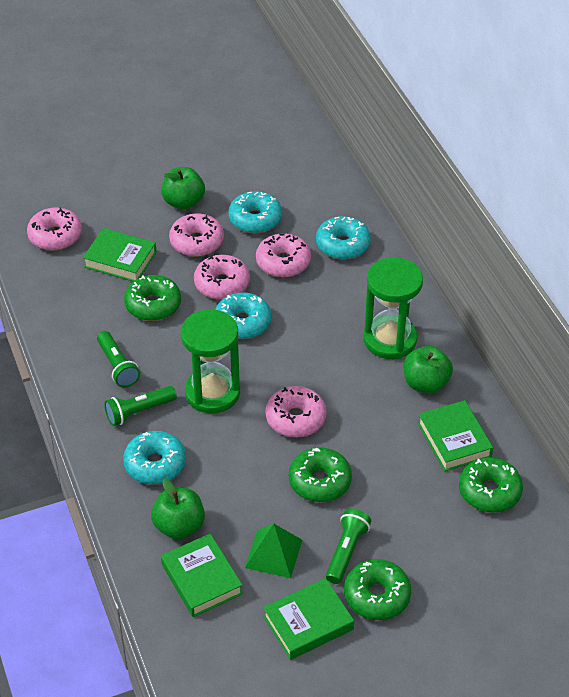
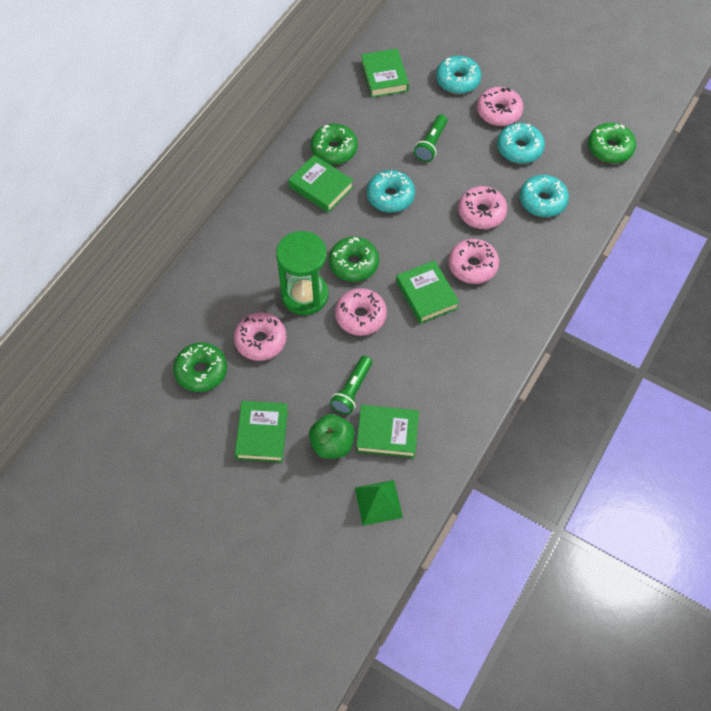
green apple: [151,478,205,539] [161,167,205,210] [404,346,453,394] = 3 -> [309,414,355,459] = 1
green book: [83,228,157,281] [161,533,243,617] [263,578,354,660] [418,400,493,471] = 4 -> [235,401,288,462] [288,155,353,213] [356,405,419,458] [361,49,409,98] [396,260,459,324] = 5
green flashlight: [97,331,140,387] [104,386,177,426] [326,508,371,584] = 3 -> [330,356,372,415] [414,114,447,162] = 2
green hourglass: [181,310,240,414] [364,257,423,359] = 2 -> [276,231,328,315] = 1

